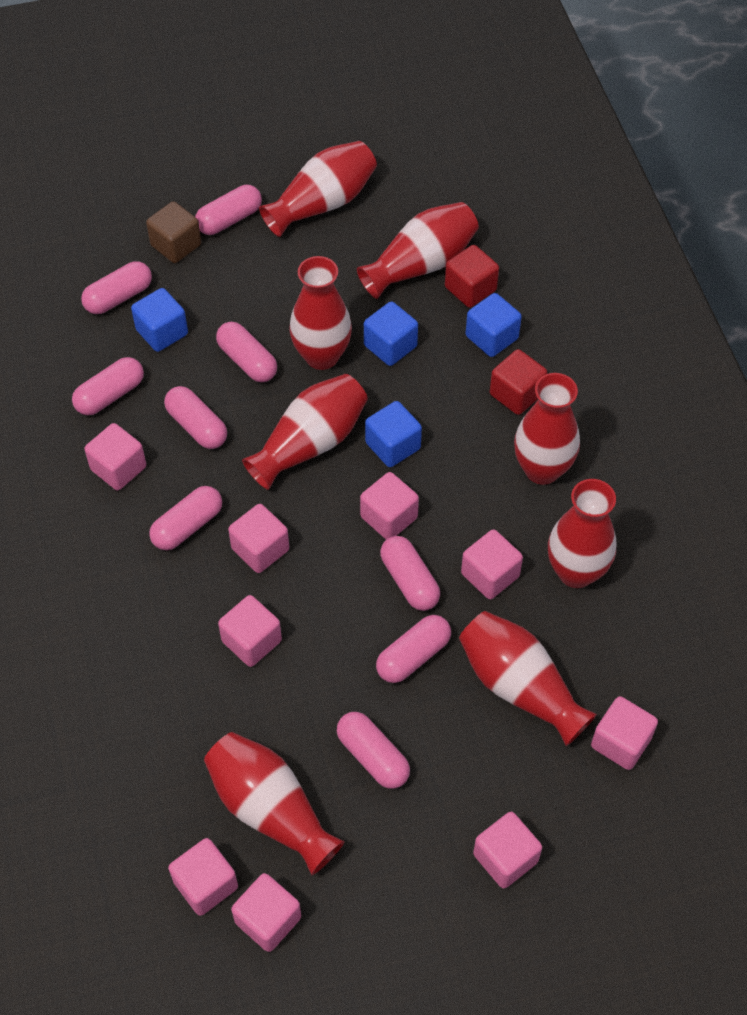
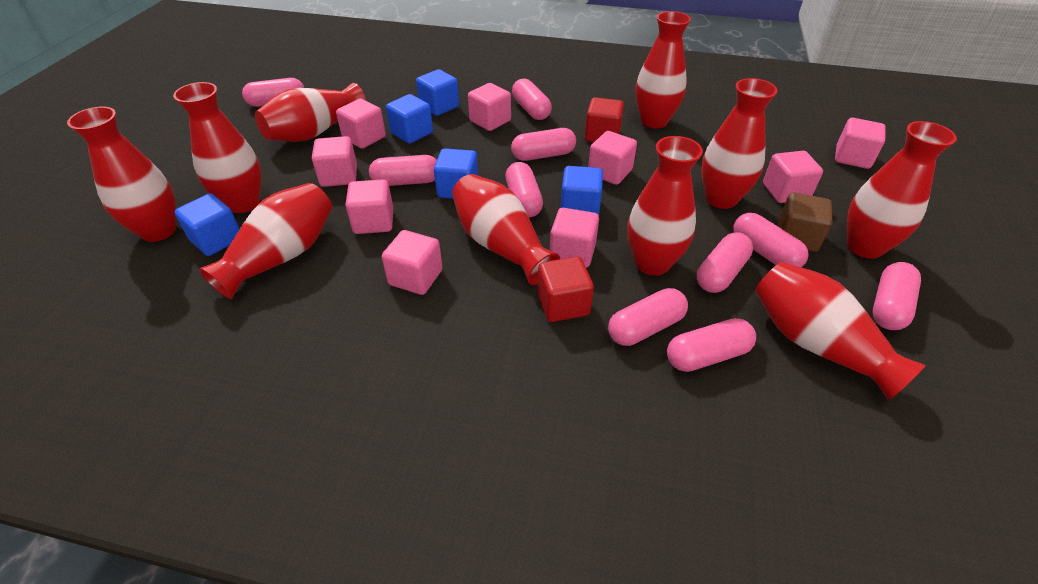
blue cube: [131,288,188,352] [364,302,418,366] [365,401,422,467] [466,293,522,357] = 4 -> [174,193,240,256] [386,94,433,144] [416,69,459,116] [434,148,478,199] [561,166,603,215] = 5
pink capsule: [72,357,144,415] [81,261,152,314] [149,486,222,550] [164,386,227,449] [195,185,262,235] [216,322,277,382] [337,712,410,789] [376,615,451,683] [380,536,440,611] = 9 -> [242,78,304,107] [369,155,437,186] [505,162,543,218] [511,128,576,161] [512,79,552,120] [608,288,688,346] [667,318,756,372] [697,232,753,293] [733,213,809,267] [873,262,921,330] = 10
red vase: [204,732,345,875] [242,374,368,490] [259,141,377,237] [289,256,352,370] [357,202,479,299] [459,611,597,746] [514,373,580,485] [548,479,616,588] = 8 -> [67,107,176,242] [173,82,262,213] [199,183,332,299] [255,83,366,142] [452,174,560,285] [627,136,703,276] [635,11,691,128] [701,78,778,209] [755,262,926,400] [847,121,957,259] = 10

